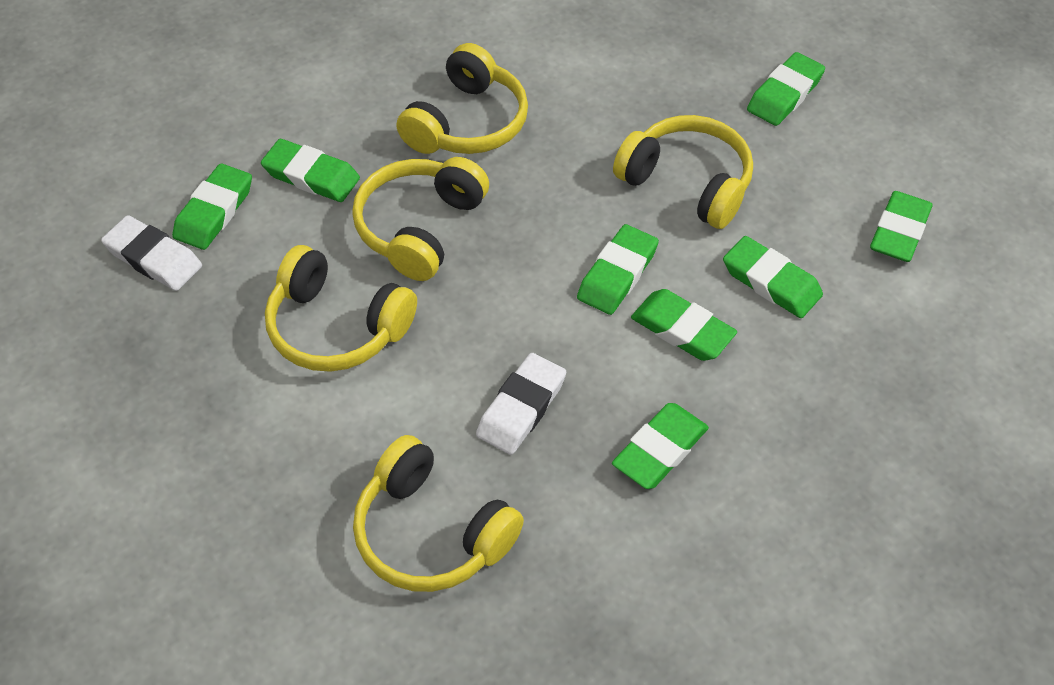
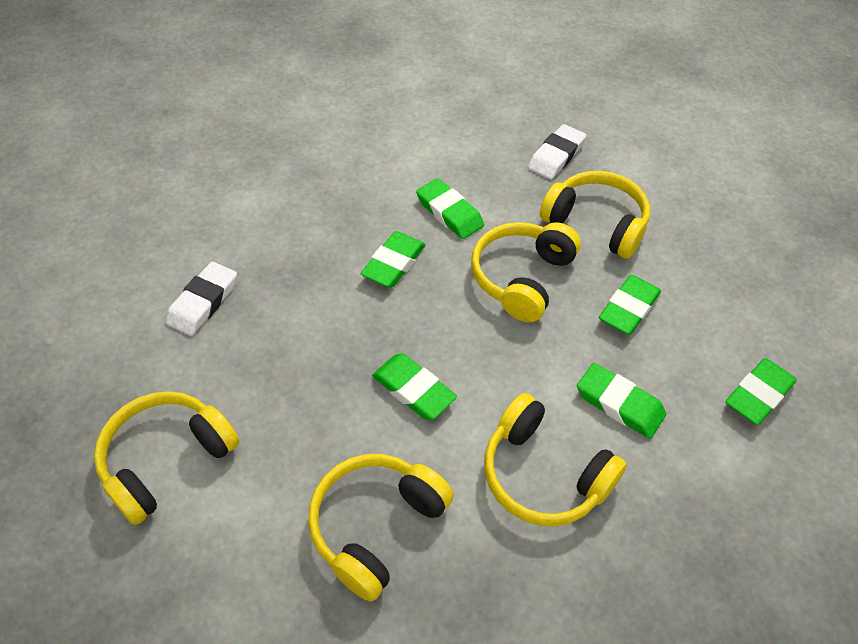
green eraser: [172,164,252,250] [261,139,360,202] [577,224,659,315] [612,403,709,489] [631,289,737,361] [723,236,823,318] [747,52,825,126] [870,191,933,262] = 8 -> [361,231,426,288] [372,353,457,420] [416,178,484,239] [577,363,666,439] [599,275,661,335] [726,358,796,425] = 6

